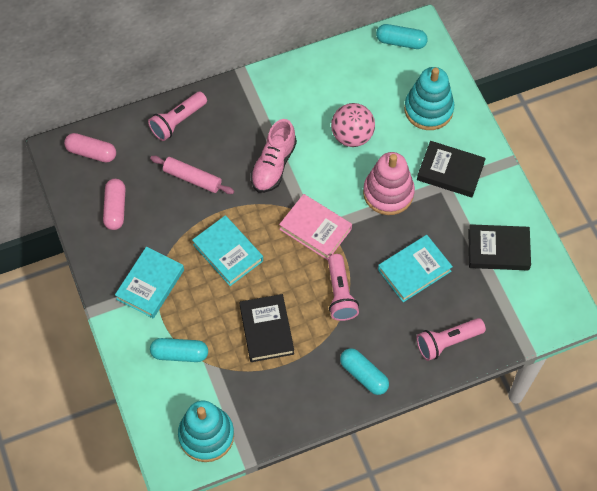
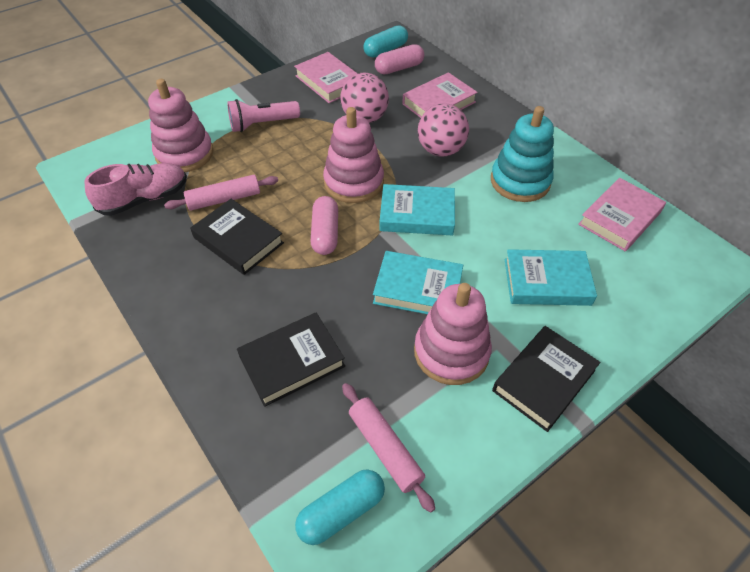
pink ball: [331,103,375,147] = 1 -> [340,73,389,123] [418,103,469,157] = 2
pink book: [279,194,352,260] = 1 -> [294,52,358,103] [402,72,478,118] [578,178,666,251] = 3
pink flashlight: [148,92,207,141] [328,254,359,321] [417,318,486,361] = 3 -> [227,99,300,132] = 1
pink rolling pin: [150,156,234,194] = 1 -> [164,175,278,211] [342,383,435,512] = 2
pink stacking toy: [363,152,415,215] = 1 -> [148,79,213,172] [323,107,384,203] [414,283,492,385] = 3
turquoise capsule: [150,338,208,362] [340,348,389,395] [376,24,428,49] = 3 -> [295,469,385,545] [363,25,408,57] = 2
turquoise stacking toy: [178,401,234,462] [404,67,454,130] = 2 -> [491,106,554,202] = 1

